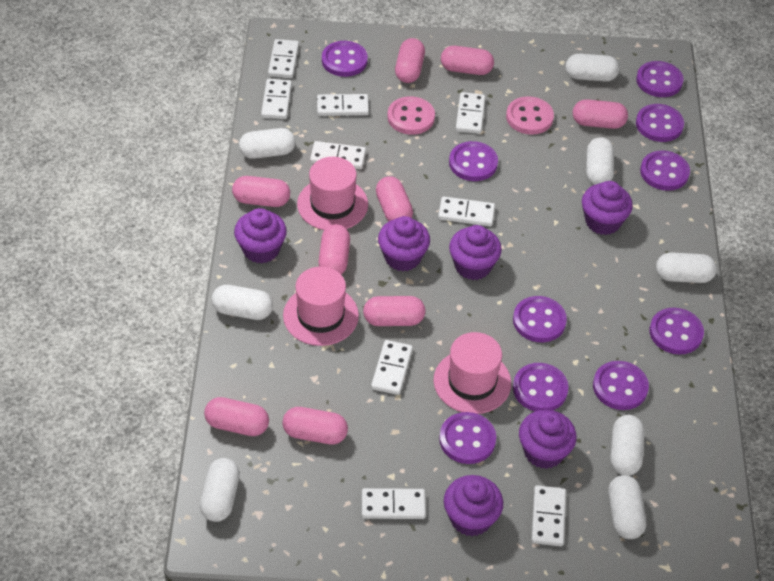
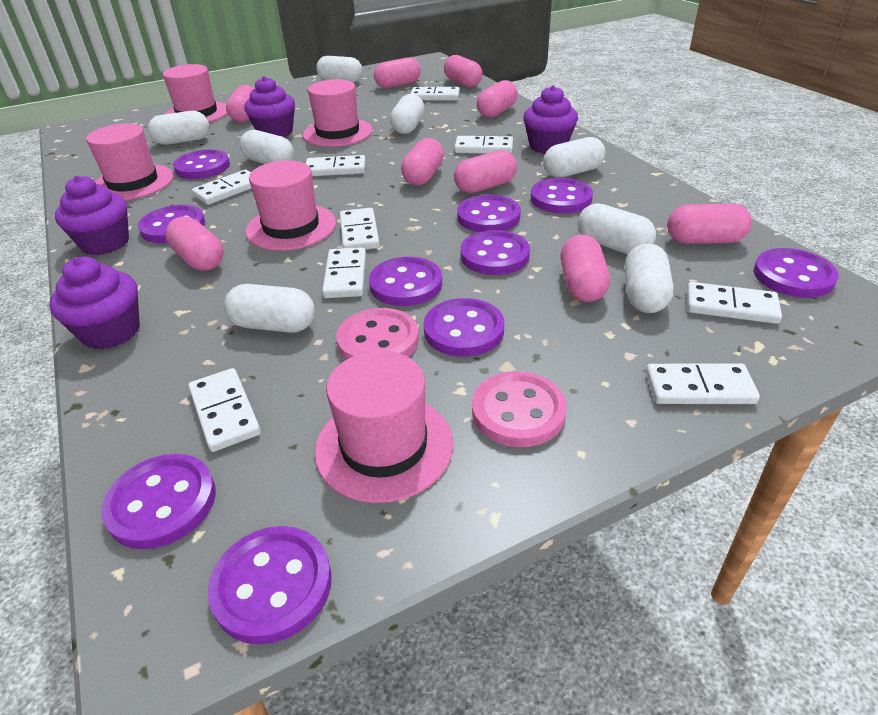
pink hat: [283,266,359,346] [297,157,368,230] [434,332,511,414] = 3 -> [86,123,174,200] [163,64,228,122] [245,160,336,251] [303,79,373,147] [315,351,454,503] = 5
purple cupcake: [234,208,287,264] [378,216,430,271] [444,475,503,536] [449,225,502,280] [519,410,576,469] [582,181,633,235] = 6 -> [49,256,140,350] [55,176,129,255] [244,76,295,137] [523,85,578,153] = 4

